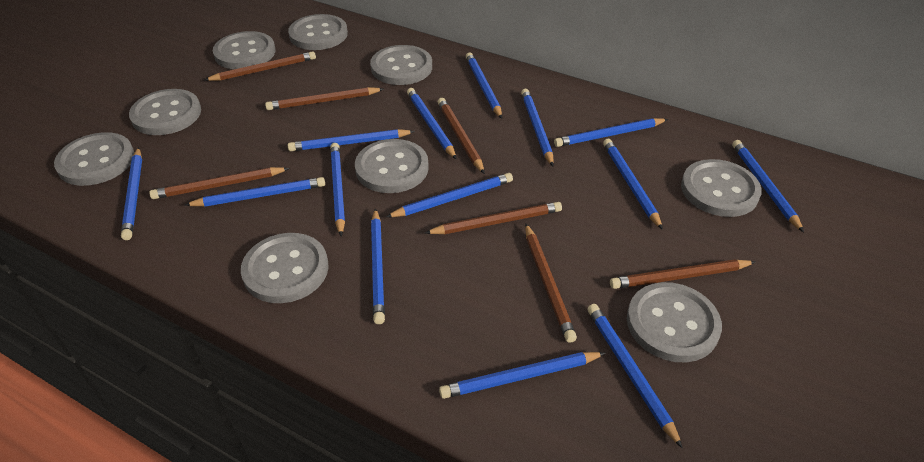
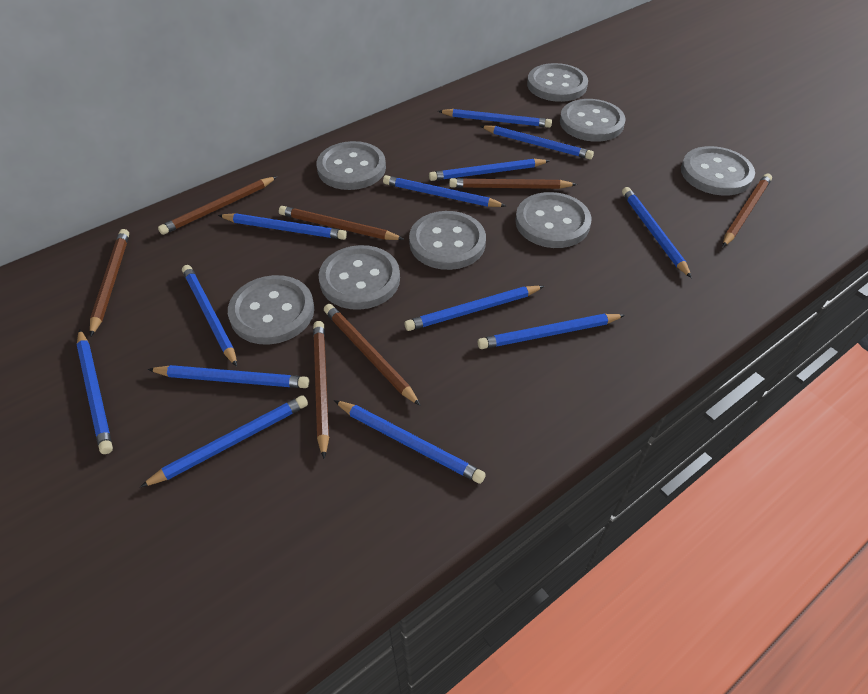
blue pencil: [121,147,142,240] [185,177,325,206] [288,129,415,151] [330,143,345,236] [371,208,385,324] [386,173,513,217] [407,88,457,160] [439,352,605,399] [466,52,502,119] [521,89,554,166] [554,118,668,147] [587,304,683,448] [603,139,663,230] [732,140,804,232] = 14 -> [77,329,113,454] [140,395,308,487] [148,365,309,388] [182,265,237,367] [218,213,347,240] [334,400,486,484] [383,175,506,207] [404,286,544,331] [429,159,549,181] [438,109,552,128] [478,314,625,349] [480,125,594,159] [622,187,692,278] = 13
grey button: [54,132,134,186] [129,89,201,135] [213,31,275,69] [241,233,329,303] [288,14,348,50] [355,139,429,193] [370,45,432,85] [627,282,722,362] [681,159,762,217] = 9 -> [228,275,314,345] [316,141,386,190] [319,245,400,310] [409,211,486,270] [515,192,592,248] [527,63,588,102] [560,99,626,142] [681,146,755,196] = 8

